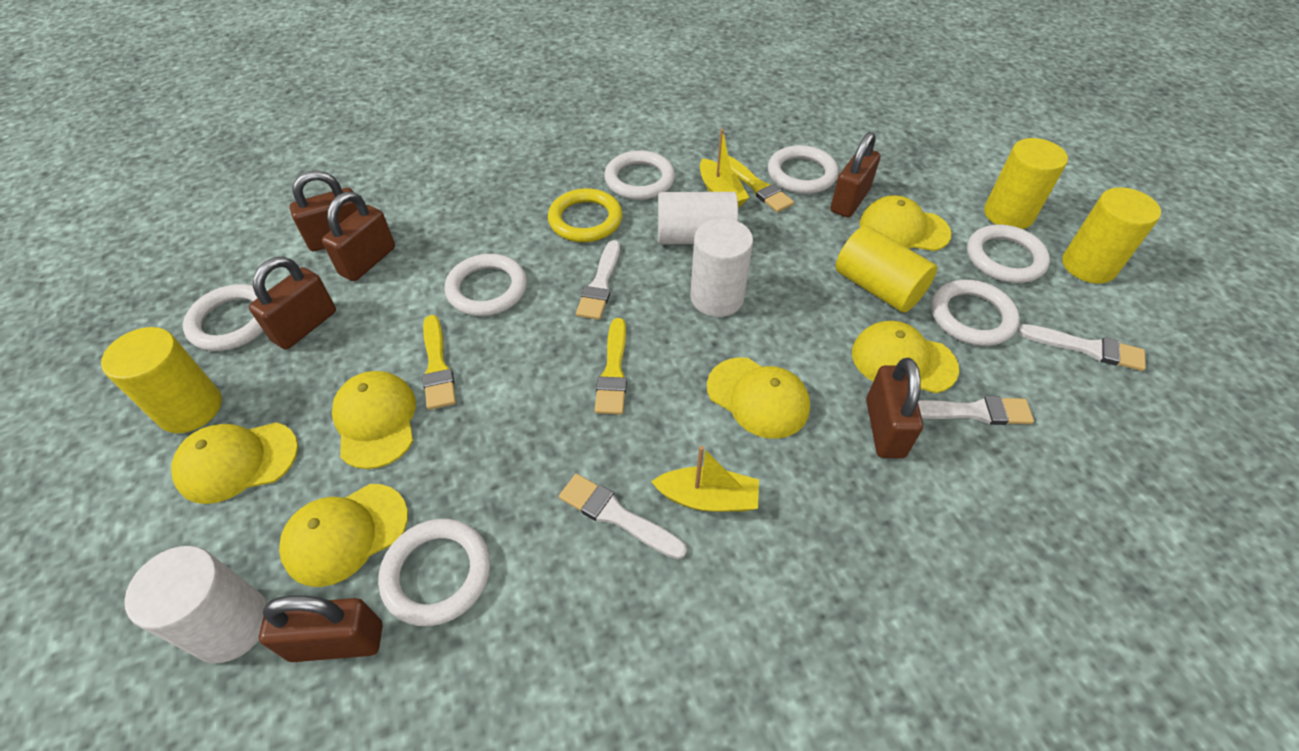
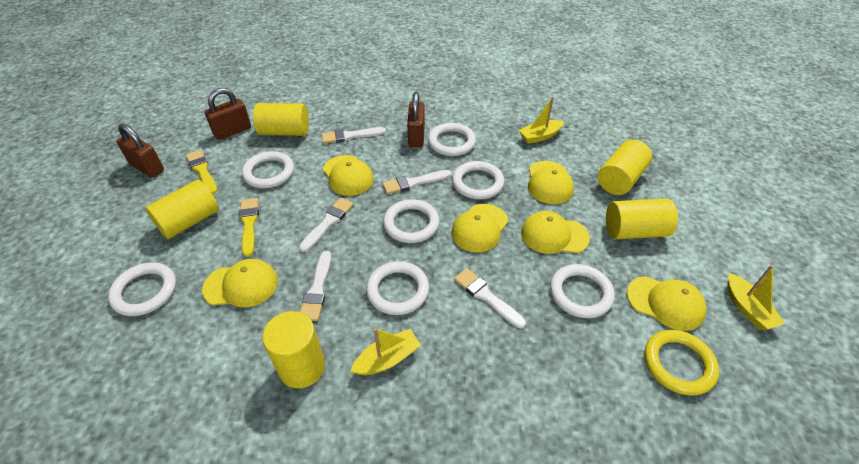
brown padlock: [249,256,336,349] [259,595,383,662] [290,171,358,251] [322,192,395,281] [830,132,880,218] [866,358,923,458] = 6 -> [117,124,164,178] [205,88,251,140] [407,92,425,147] = 3
white brush: [559,474,687,559] [576,240,620,320] [918,396,1034,425] [1017,324,1146,371] = 4 -> [299,197,354,252] [300,251,331,321] [322,127,386,144] [383,170,451,194] [454,268,526,329] = 5
white cylinder: [124,546,267,663] [658,192,738,244] [690,218,753,317] = 3 -> none = 0
yellow boat: [651,446,759,512] [700,129,749,207] = 2 -> [351,328,421,375] [519,97,564,144] [727,265,785,330] = 3
yellow brush: [422,315,456,410] [595,318,627,415] [728,156,794,212] = 3 -> [186,150,217,194] [239,198,259,257] = 2
yellow cylinder: [101,327,222,433] [836,225,937,313] [984,138,1068,229] [1062,187,1161,284] = 4 -> [145,179,219,239] [253,103,309,136] [262,311,325,388] [598,140,652,195] [606,199,678,239] = 5

